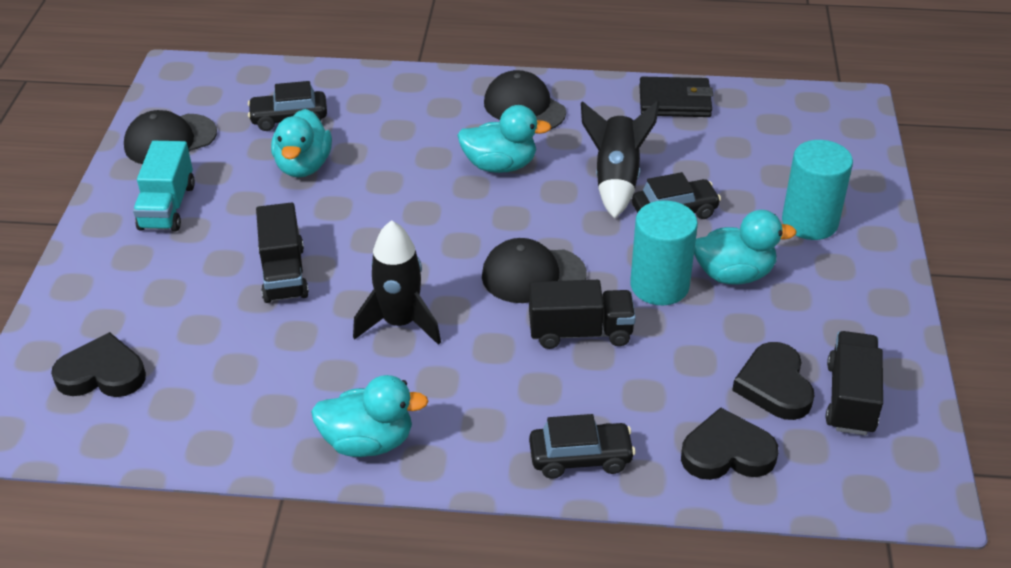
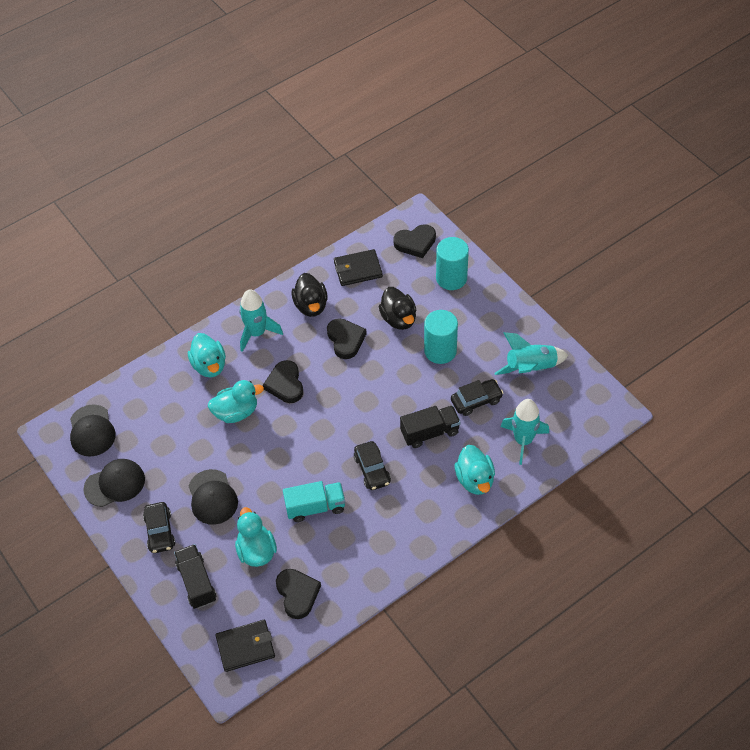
black duck: none = 0 -> [292,273,328,317] [379,287,416,330] = 2
black heart: [51,332,146,397] [681,407,779,480] [732,342,814,420] = 3 -> [263,360,303,403] [276,569,321,619] [327,318,367,359] [393,224,436,258] = 4
black rocket: [353,220,441,345] [581,101,660,219] = 2 -> none = 0
black truck: [256,202,309,303] [529,280,636,349] [826,331,883,435] = 3 -> [174,544,216,609] [400,406,461,448] = 2
black wallet: [639,77,713,117] = 1 -> [216,620,275,672] [334,249,383,286] = 2
turquoise rocket: none = 0 -> [239,289,283,352] [494,332,569,375] [500,399,549,465] = 3

